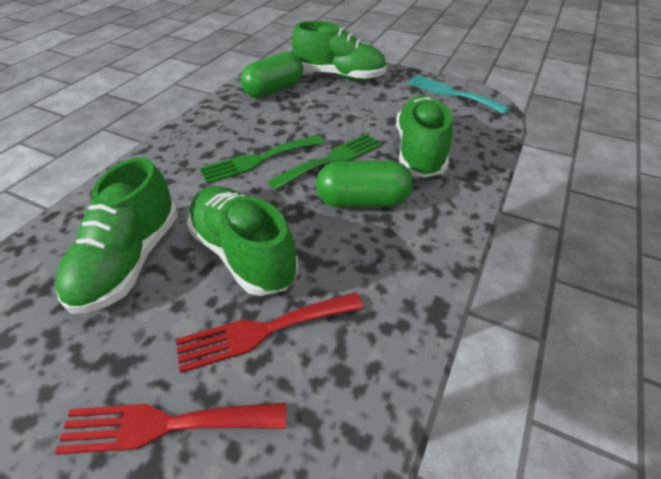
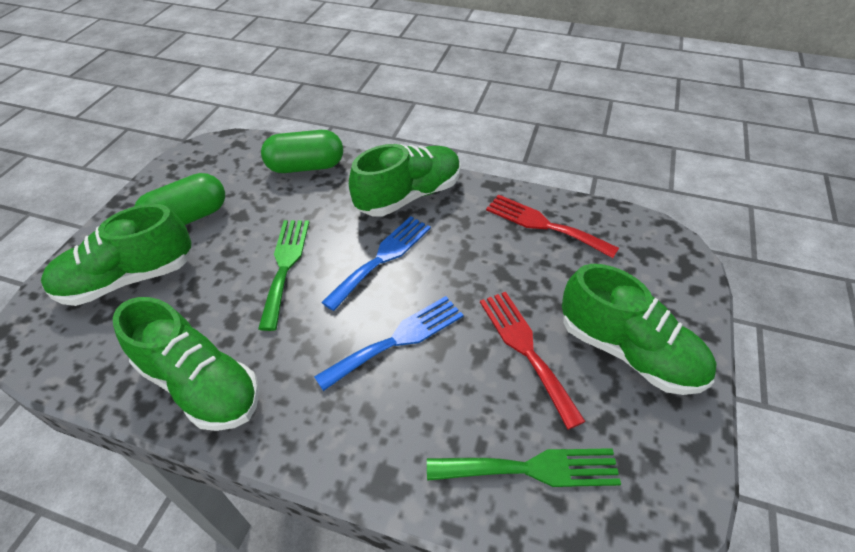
blue fork: none = 0 -> [314,296,463,391] [321,216,431,311] = 2
turquoise fork: [407,75,510,114] = 1 -> none = 0

